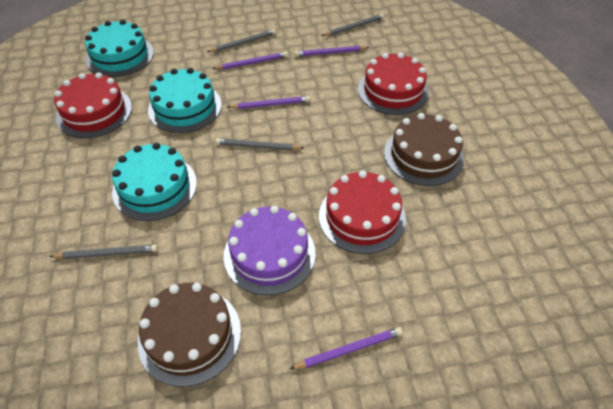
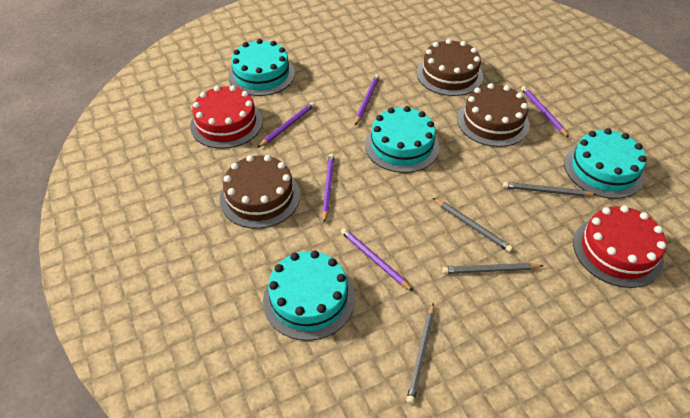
brown cake: [138,283,241,387] [384,113,464,186] = 2 -> [220,155,300,229] [417,39,483,96] [457,83,530,147] = 3
purple cake: [224,206,316,295] = 1 -> none = 0
purple pencil: [212,52,288,70] [227,96,310,109] [290,327,403,369] [295,46,370,57] = 4 -> [258,102,315,148] [322,153,335,223] [341,228,413,291] [355,74,379,125] [521,86,569,137] = 5
red cake: [54,72,132,138] [319,171,406,254] [358,53,429,115] = 3 -> [190,85,262,149] [573,205,666,288] = 2
turquoise cake: [85,20,154,77] [112,143,197,221] [148,68,222,133] = 3 -> [228,39,295,96] [263,250,355,341] [365,106,440,173] [564,128,646,199] = 4

